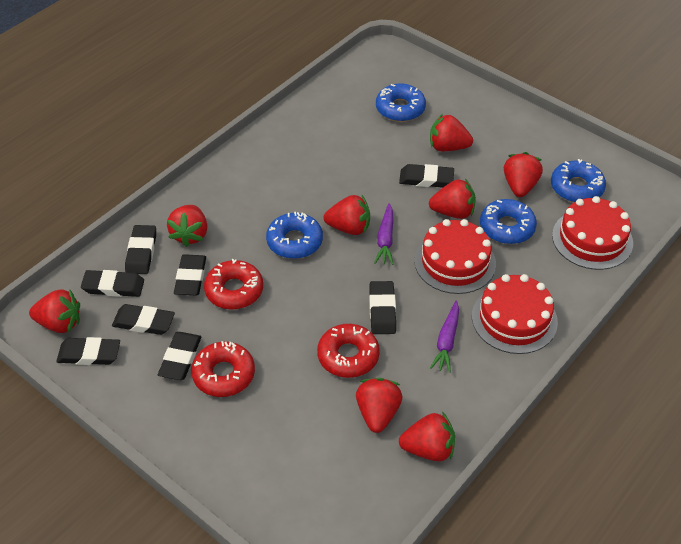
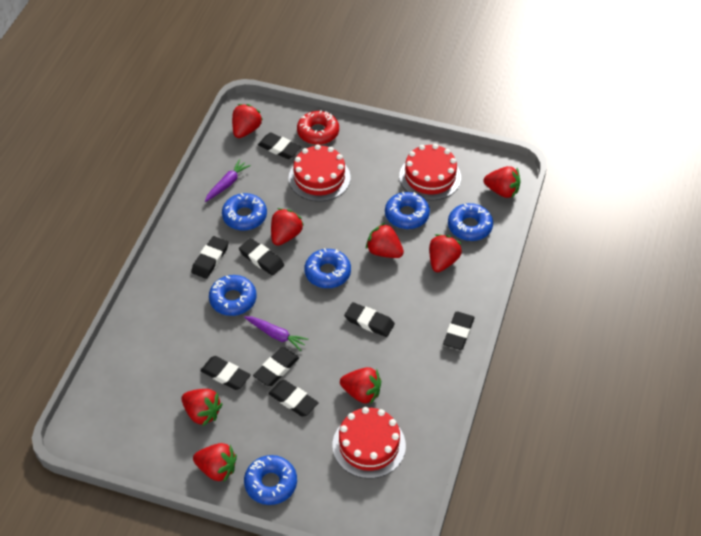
blue donut: [266,212,323,259] [376,84,426,122] [480,199,537,244] [551,159,606,202] = 4 -> [209,275,256,316] [222,193,267,231] [244,455,297,505] [305,248,351,288] [385,192,430,229] [448,203,493,241] = 6
red donut: [191,341,255,397] [204,259,263,310] [317,324,380,378] = 3 -> [297,111,339,145] = 1

